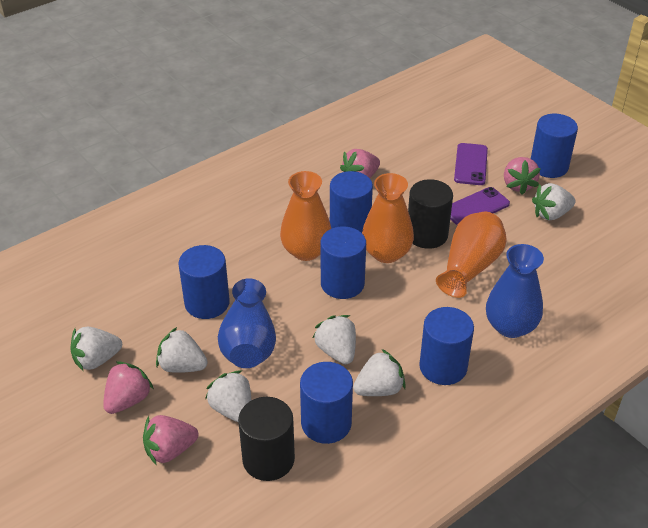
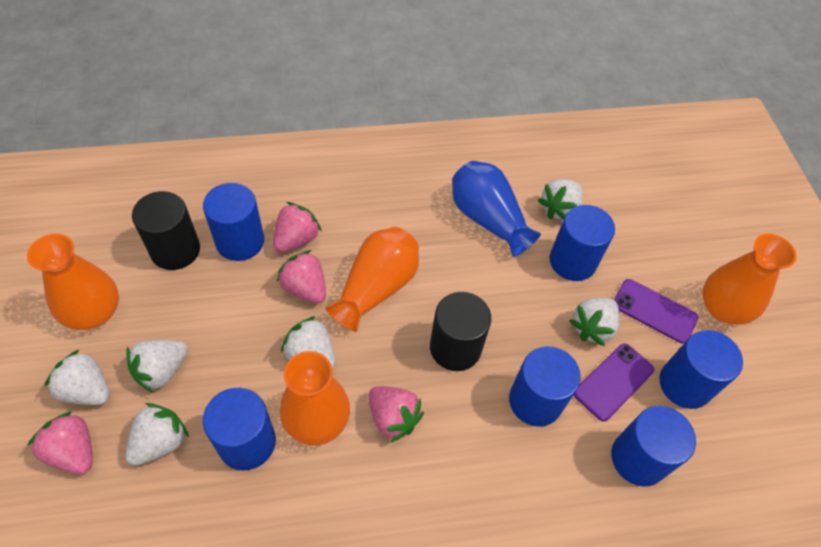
blue vase: [218,278,276,368] [486,244,544,338] = 2 -> [452,161,541,257] = 1
orange vase: [280,171,331,261] [362,173,414,263] [436,212,507,298] = 3 -> [27,234,119,330] [280,351,350,445] [326,227,419,332] [703,234,797,325] = 4

